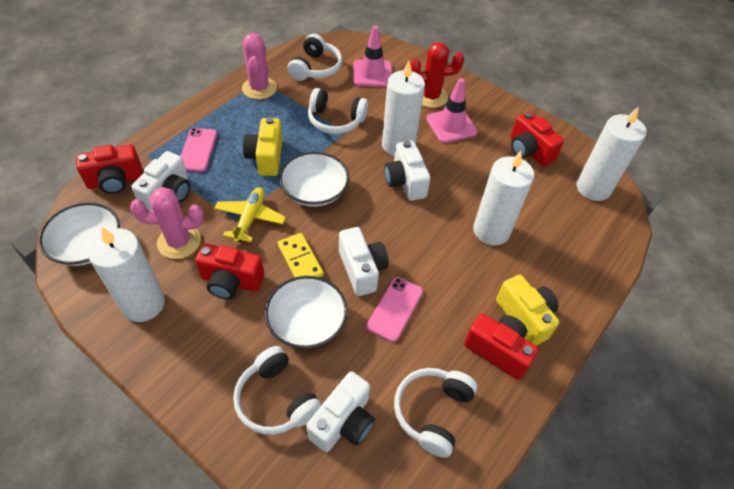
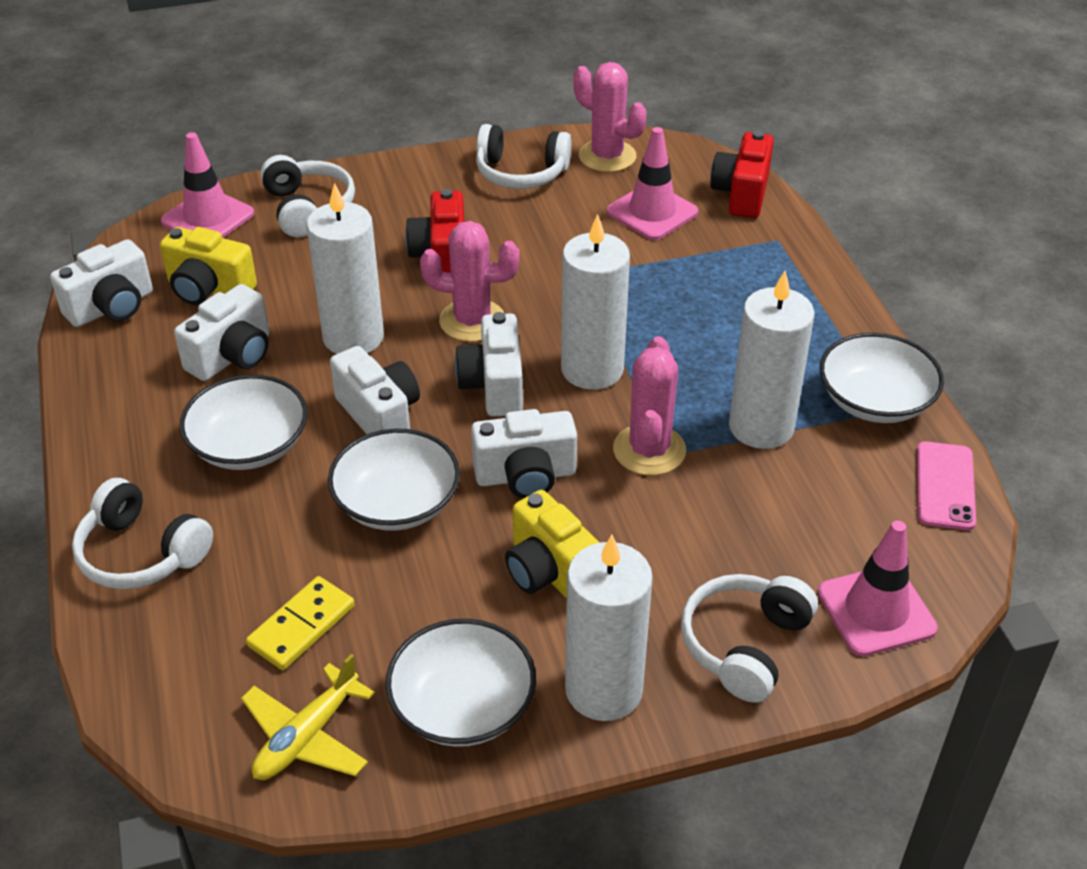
pink cactus: [130,187,204,259] [242,33,277,100] = 2 -> [420,221,520,342] [574,62,646,172] [613,336,686,475] = 3
pink phone: [181,128,217,172] [367,277,423,342] = 2 -> [917,441,976,530] = 1
pink traffic cone: [353,26,392,87] [426,78,477,143] = 2 -> [161,132,254,238] [607,127,698,240] [818,521,938,656] = 3
red cactus: [410,42,464,108] = 1 -> none = 0
red camera: [76,144,143,194] [195,244,264,299] [464,314,539,380] [510,111,564,166] = 4 -> [405,189,464,273] [710,131,774,218] = 2
white bowl: [39,203,120,266] [265,276,347,349] [279,152,349,207] = 3 -> [180,374,308,470] [328,429,460,531] [386,619,536,747] [820,333,944,423] = 4
white camera: [132,151,190,210] [306,371,375,452] [339,227,389,296] [384,141,431,201] = 4 -> [50,239,153,327] [174,284,270,381] [330,346,420,434] [455,312,523,417] [471,409,577,498] = 5

